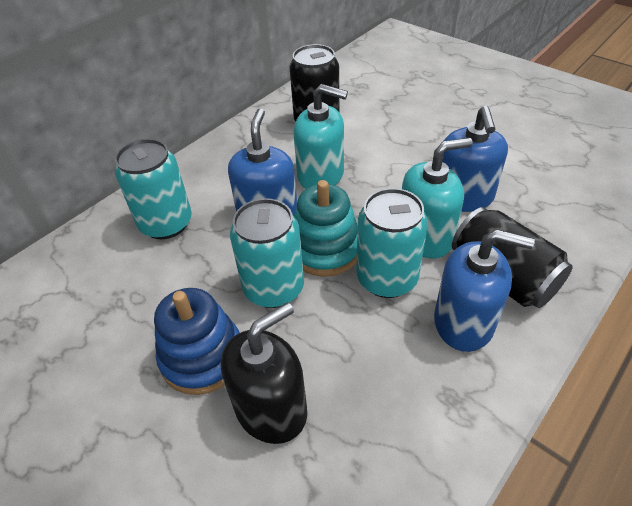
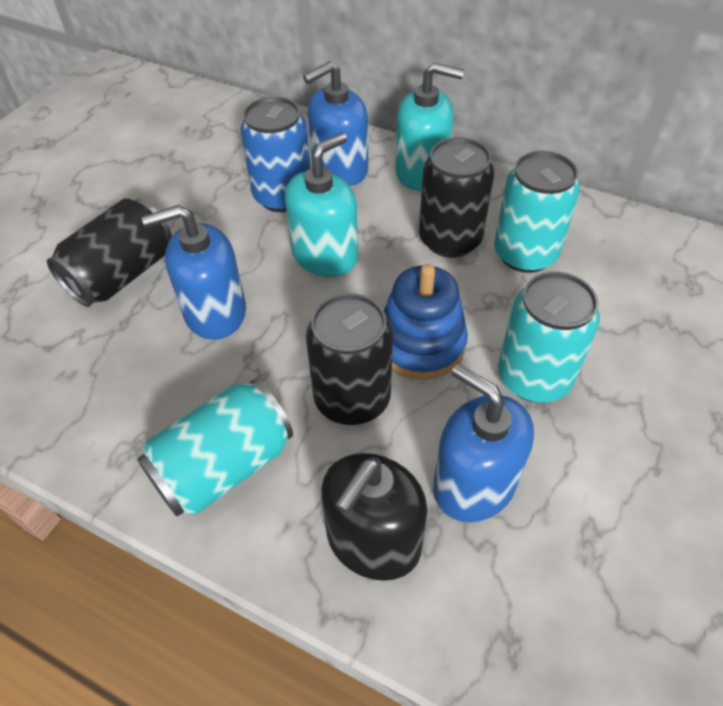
black can: [290,44,340,122] [452,207,573,308] = 2 -> [47,198,172,307] [306,293,393,425] [419,137,495,258] = 3
blue can: none = 0 -> [240,97,311,212] = 1
turquoise stacking toy: [294,180,358,277] = 1 -> none = 0

